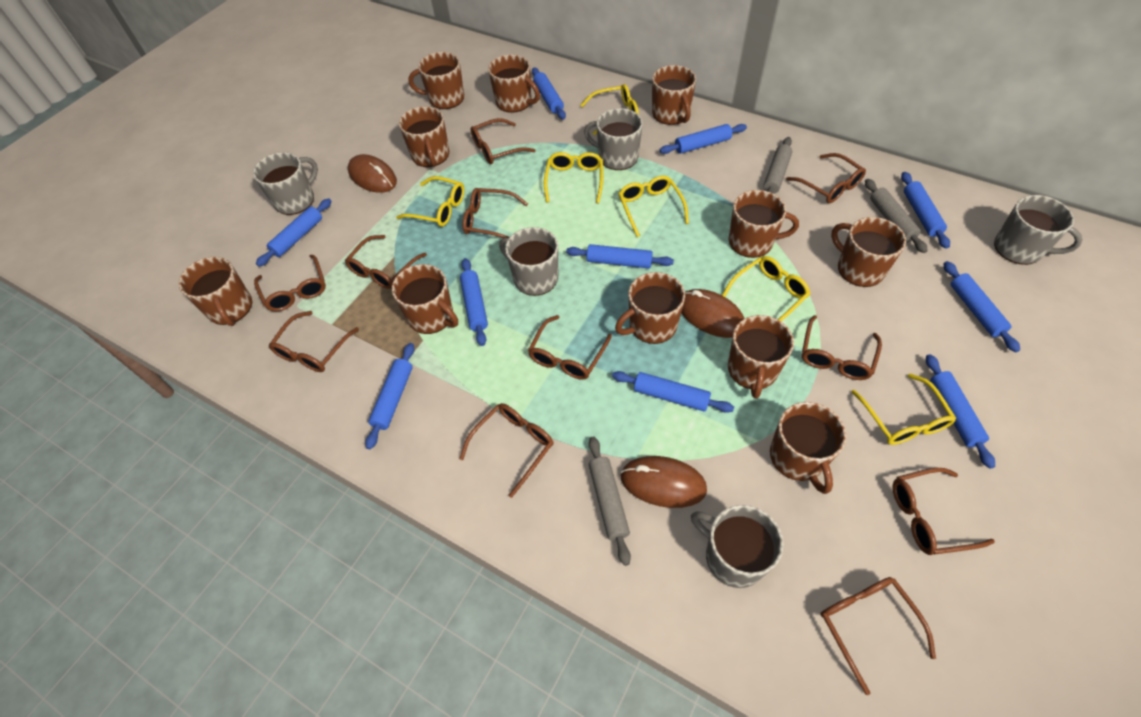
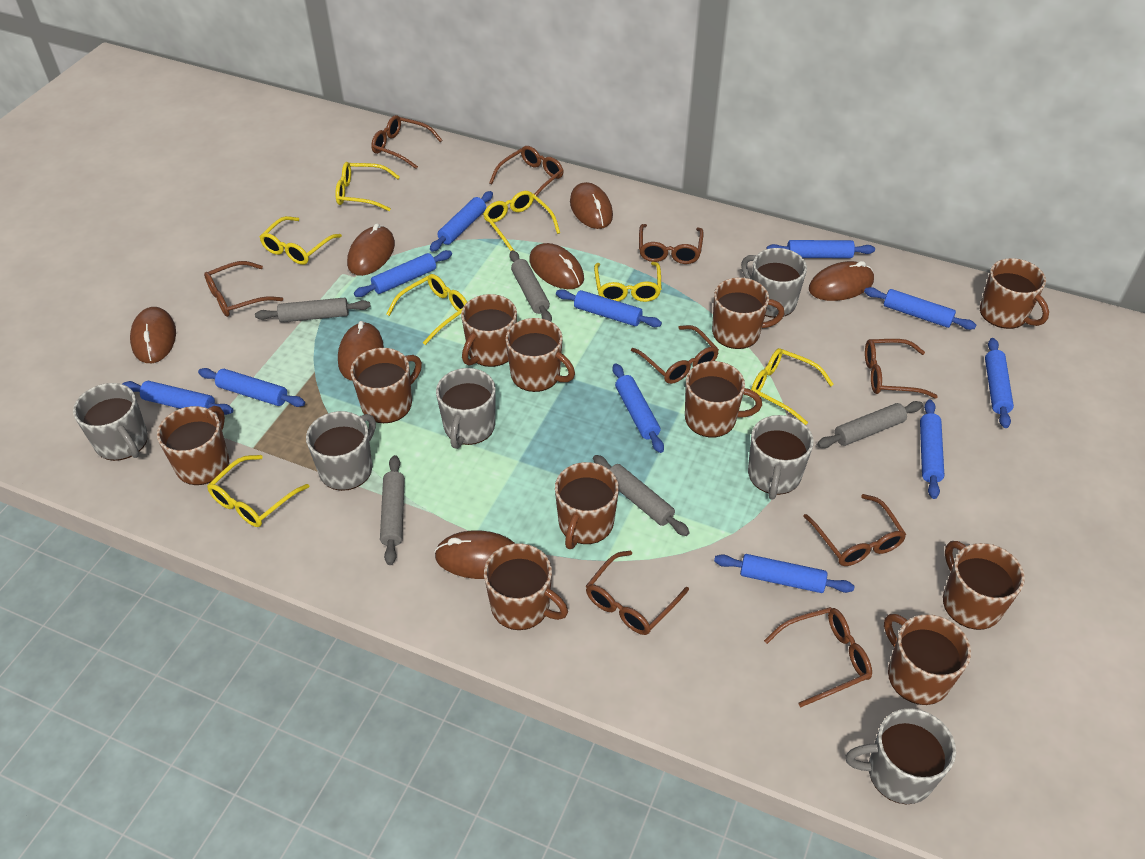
blue rolling pin: [256,199,332,266] [365,343,415,449] [460,258,488,346] [532,67,566,119] [566,244,674,268] [612,371,734,413] [660,124,747,154] [901,172,950,249] [926,354,995,469] [944,261,1020,352] = 10 -> [123,381,233,415] [198,368,305,407] [354,250,452,297] [430,191,493,252] [556,289,662,327] [612,363,664,453] [714,554,854,593] [766,240,875,258] [864,287,976,330] [920,400,944,499] [985,338,1014,428] = 11
brown glasses: [254,255,326,311] [269,311,359,372] [345,235,427,289] [460,403,553,498] [463,188,528,238] [470,118,536,164] [528,315,612,380] [786,153,866,203] [802,315,882,380] [820,577,936,695] [892,468,995,555] = 11 -> [204,261,283,317] [371,115,442,169] [489,146,564,196] [586,550,689,635] [631,325,719,384] [639,224,704,264] [764,607,872,707] [803,494,906,566] [865,339,938,399] = 9
brown mouse: [348,154,397,193] [620,456,707,508] [681,289,745,338] = 3 -> [130,307,176,363] [338,321,384,381] [347,223,395,276] [434,531,516,579] [529,243,584,289] [570,182,613,229] [809,261,874,301] = 7
grey mug: [253,152,318,215] [499,227,558,296] [584,108,643,170] [691,505,784,588] [994,195,1083,265] = 5 -> [73,383,148,461] [306,411,376,491] [436,368,496,449] [741,248,807,318] [748,415,814,500] [846,708,956,805] = 6
grey rolling pin: [589,436,631,566] [763,137,792,194] [865,179,928,253] = 3 -> [255,298,371,322] [380,455,405,565] [509,250,552,322] [593,455,690,536] [817,401,923,448] = 5
yellow glasses: [396,176,464,227] [544,152,603,203] [580,84,639,135] [618,175,689,237] [722,256,810,321] [851,373,956,445] = 6 -> [207,455,310,527] [260,216,342,265] [335,162,400,211] [386,274,467,345] [483,191,560,251] [594,262,662,302] [751,348,834,425] = 7

